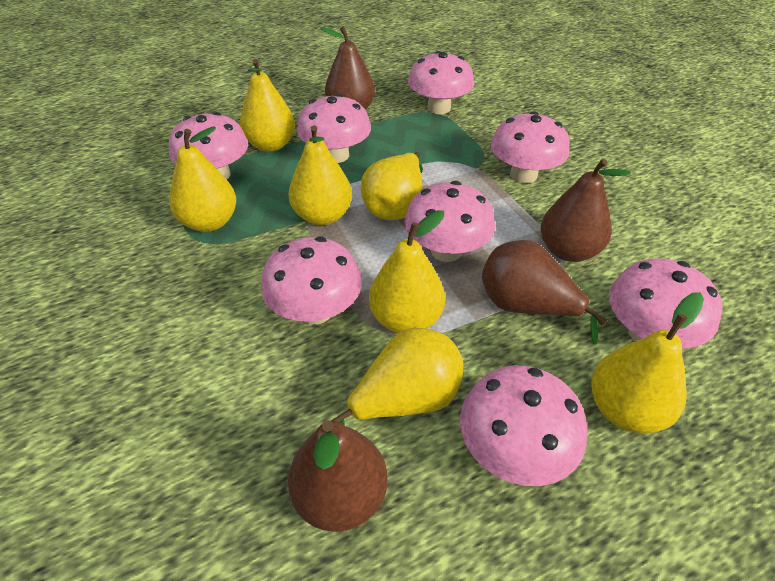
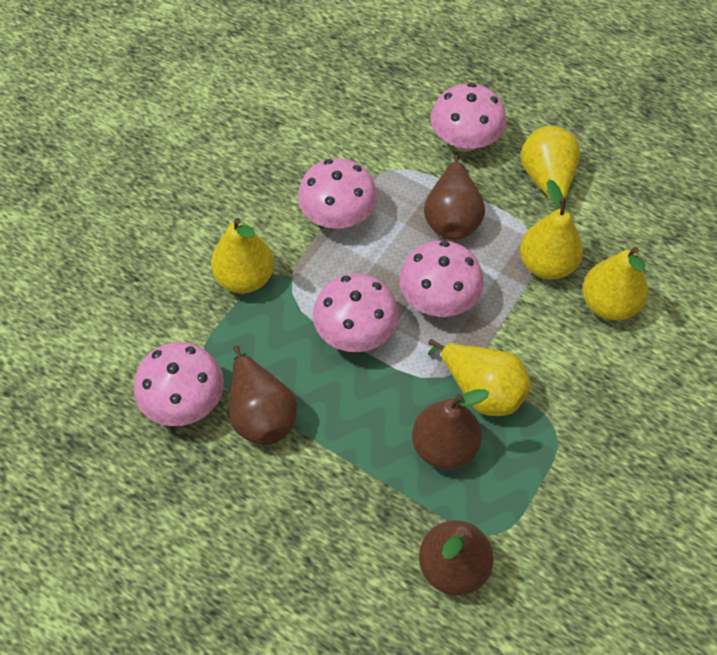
pink mushroom: [169,112,248,180] [261,237,362,324] [297,94,371,163] [404,181,495,262] [408,51,474,114] [460,365,587,486] [491,111,569,183] [609,258,723,348] = 8 -> [134,342,224,426] [298,158,378,229] [313,273,399,352] [399,240,484,317] [431,83,507,152] = 5
yellow pear: [169,126,236,232] [240,59,295,152] [289,125,352,225] [331,328,463,426] [361,152,423,220] [369,210,445,333] [591,292,704,433] = 7 -> [211,218,274,293] [427,339,531,416] [520,180,583,280] [521,126,580,211] [583,247,648,320] = 5

